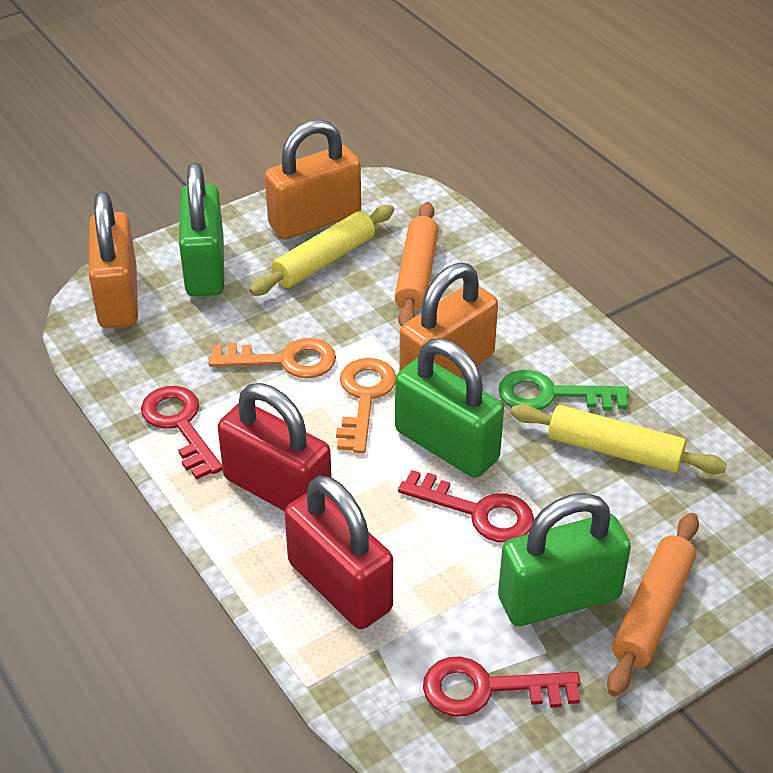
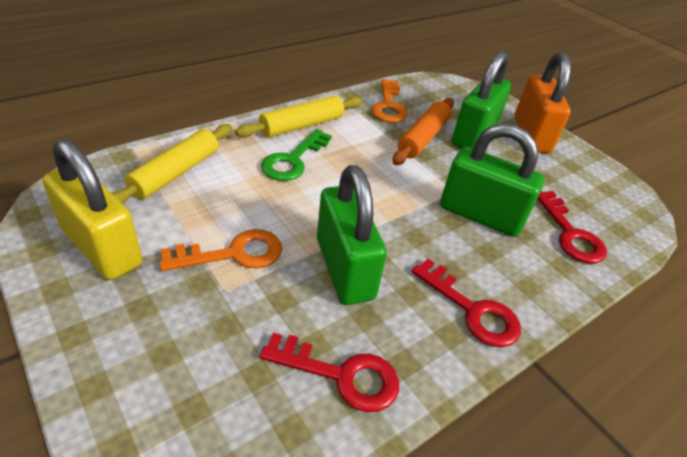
orange padlock: [89,191,138,328] [265,119,361,239] [399,263,498,377] = 3 -> [514,52,571,154] = 1
orange rolling pin: [394,202,439,326] [607,513,699,697] = 2 -> [392,98,454,165] = 1
red padlock: [218,383,332,511] [284,476,393,629] = 2 -> none = 0
yellow padlock: none = 0 -> [43,139,142,280] = 1

